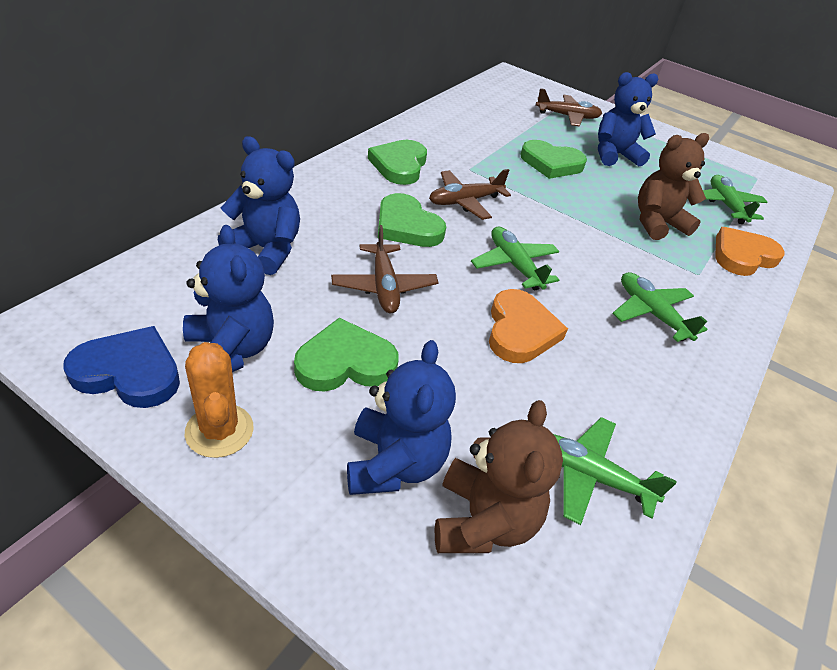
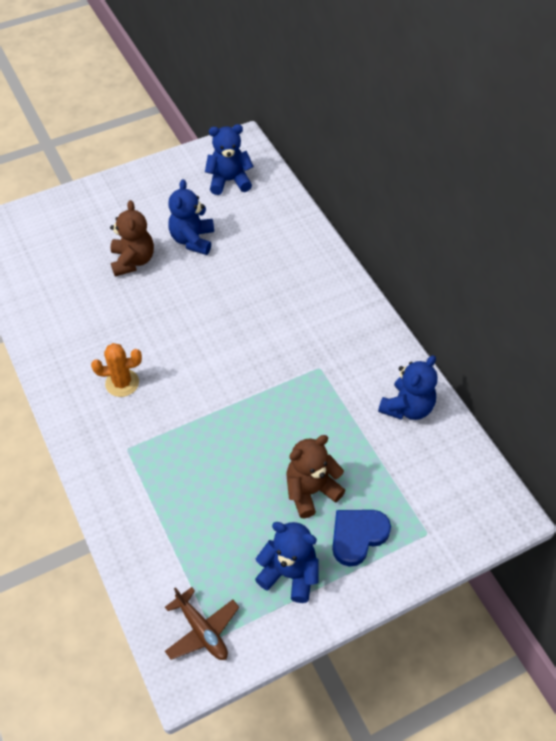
brown plane: [331,225,438,313] [429,169,511,220] [536,88,602,126] = 3 -> [165,587,239,660] = 1
green heart: [294,318,399,392] [368,140,427,185] [378,193,446,247] [520,140,587,179] = 4 -> none = 0
green plane: [471,227,560,290] [553,417,677,525] [612,272,707,342] [703,175,767,224] = 4 -> none = 0
orange heart: [489,289,568,363] [715,227,785,276] = 2 -> none = 0

